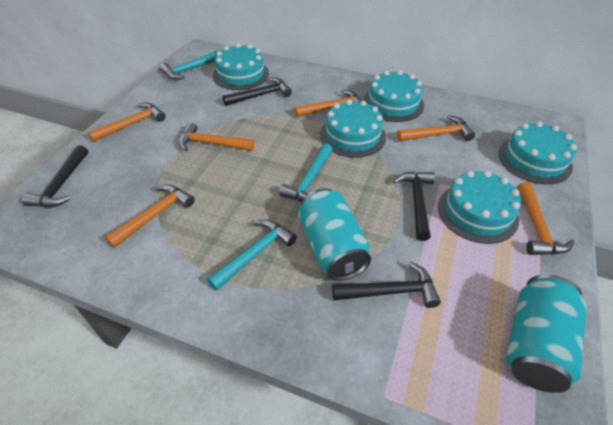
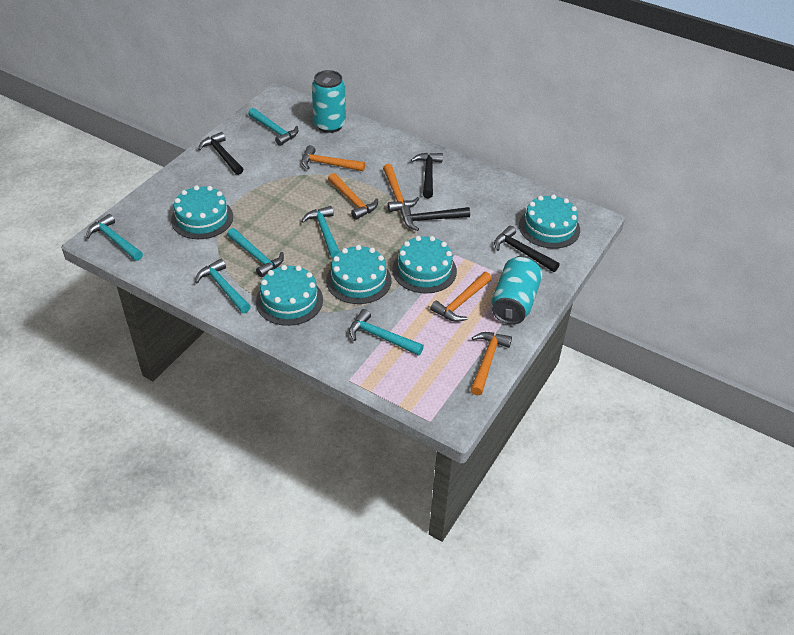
orange hammer: [88,103,166,142] [105,184,195,248] [179,122,254,151] [294,90,362,117] [397,115,475,141] [518,182,575,255] = 6 -> [301,145,365,171] [328,173,378,220] [383,164,419,212] [430,272,492,322] [470,332,512,396] = 5
turquoise hammer: [160,50,220,80] [207,219,297,291] [279,143,333,202] = 3 -> [86,214,143,261] [195,259,251,313] [227,228,284,278] [248,108,298,146] [301,206,340,258] [349,309,424,356] = 6

